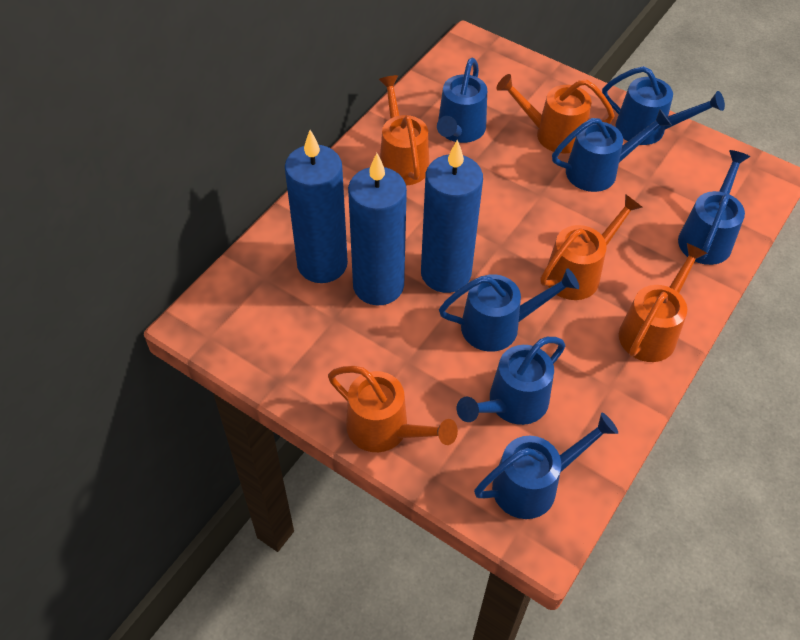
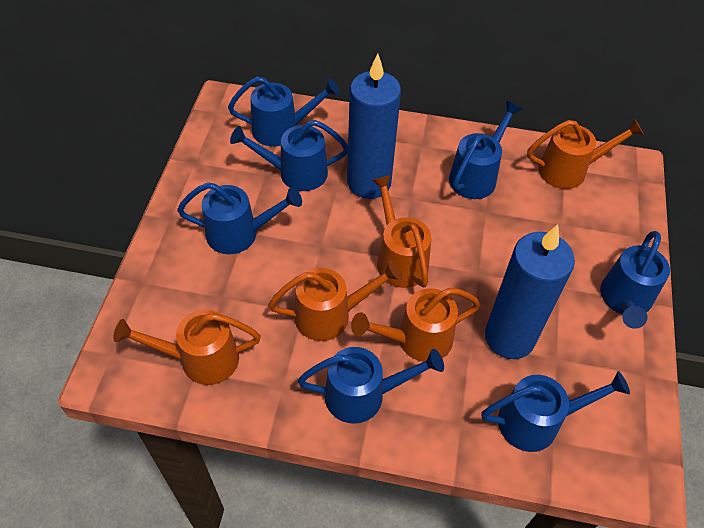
blue candle: [285,130,348,283] [348,153,407,305] [421,139,483,293] = 3 -> [347,54,401,199] [485,224,575,359] = 2

